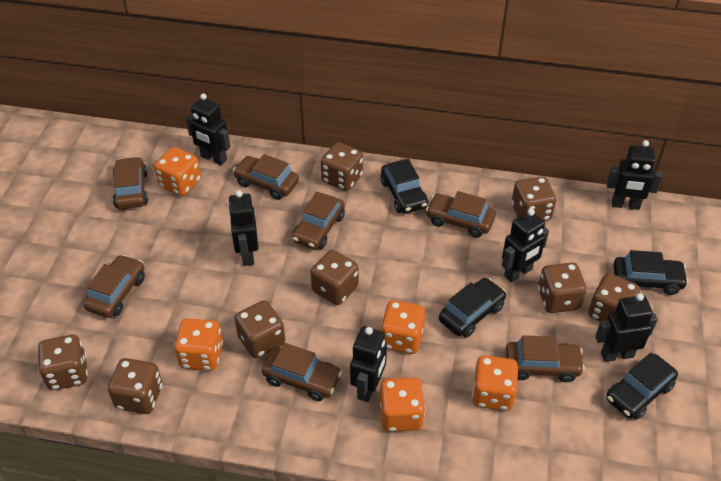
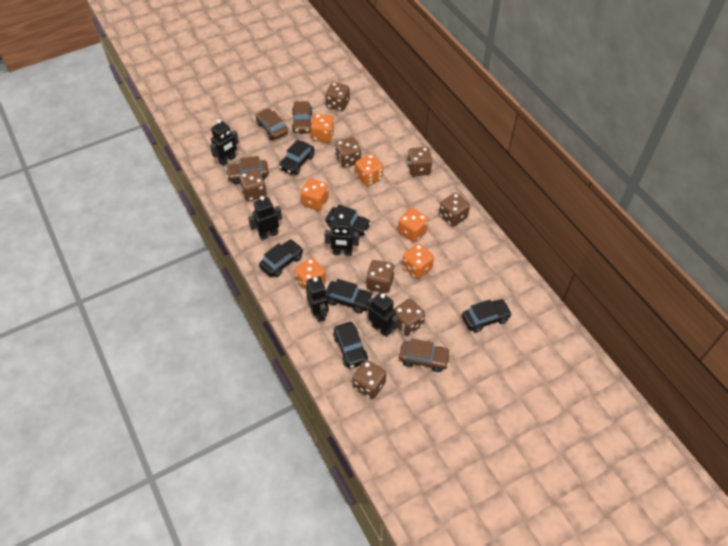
black car: [380,159,428,214] [439,278,506,338] [606,353,678,420] [613,250,688,295] = 4 -> [259,239,303,277] [279,140,314,175] [326,204,371,237] [326,279,373,314] [333,322,368,368] [462,299,512,333] = 6
black robot: [186,93,230,166] [228,190,258,266] [350,326,387,402] [502,209,549,282] [595,293,658,362] [607,140,663,210] = 6 -> [210,119,239,166] [248,196,282,240] [306,276,329,322] [325,214,359,256] [368,292,399,337] = 5
brown car: [83,255,145,318] [113,156,148,209] [233,154,299,200] [262,343,342,401] [292,192,345,249] [426,191,496,238] [506,335,585,382] = 7 -> [226,156,269,184] [256,108,288,140] [292,101,312,133] [399,339,451,372] = 4
orange dice: [154,147,201,196] [174,318,223,371] [380,300,425,354] [380,377,426,432] [472,355,518,411] = 5 -> [294,258,326,292] [300,178,329,211] [310,114,335,143] [355,154,383,186] [398,208,428,242] [402,244,434,279] = 6

